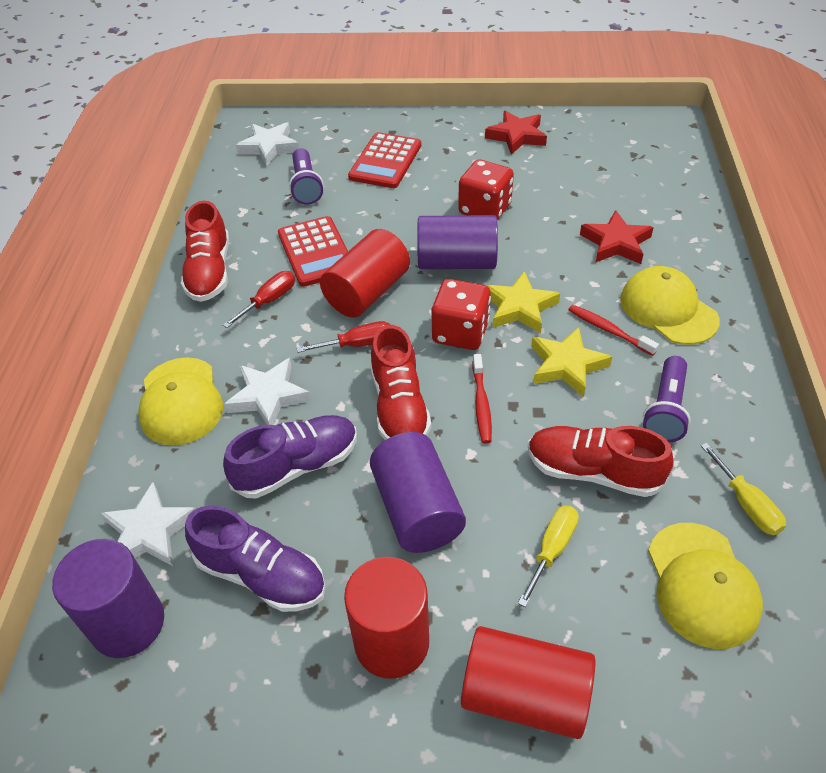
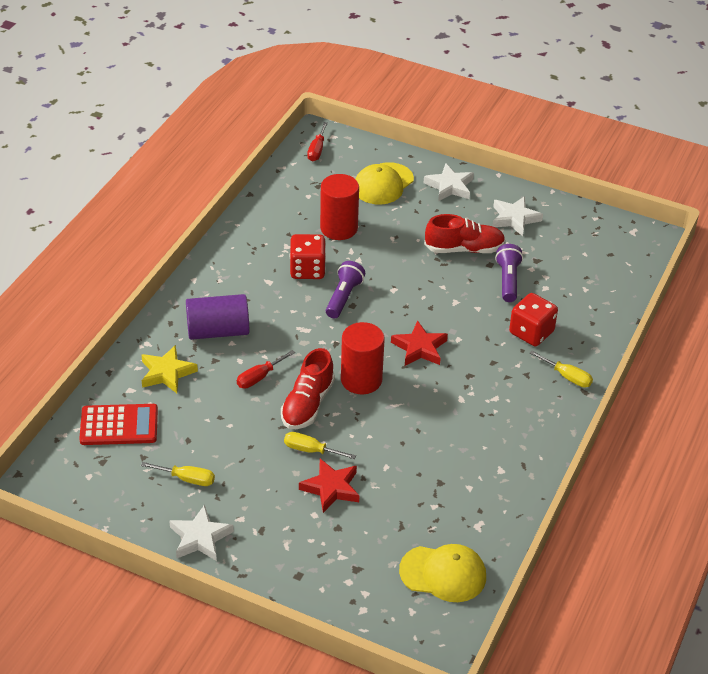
purple cylinder: [52,539,164,658] [370,432,466,553] [417,215,498,269] = 3 -> [186,294,249,340] = 1
purple shoe: [185,506,326,612] [223,415,357,499] = 2 -> none = 0
red calculator: [278,216,348,287] [348,132,421,188] = 2 -> [79,404,158,445] = 1
red cylinder: [320,229,410,318] [344,557,429,679] [461,626,595,739] = 3 -> [320,174,359,240] [341,322,385,394] = 2
red shoe: [181,201,229,302] [371,325,431,440] [528,426,674,497] = 3 -> [281,348,335,429] [424,214,506,253] = 2
red toothbrush: [472,354,492,443] [568,305,659,356] = 2 -> none = 0
yellow cap: [138,357,223,445] [620,266,720,345] [648,523,763,649] = 3 -> [355,162,414,205] [399,544,486,602] = 2
yellow screwdriver: [518,505,579,607] [701,443,786,535] = 2 -> [141,462,215,486] [284,432,356,459] [530,351,593,387] = 3
yellow star: [486,271,560,333] [531,327,612,397] = 2 -> [142,345,198,393] = 1

